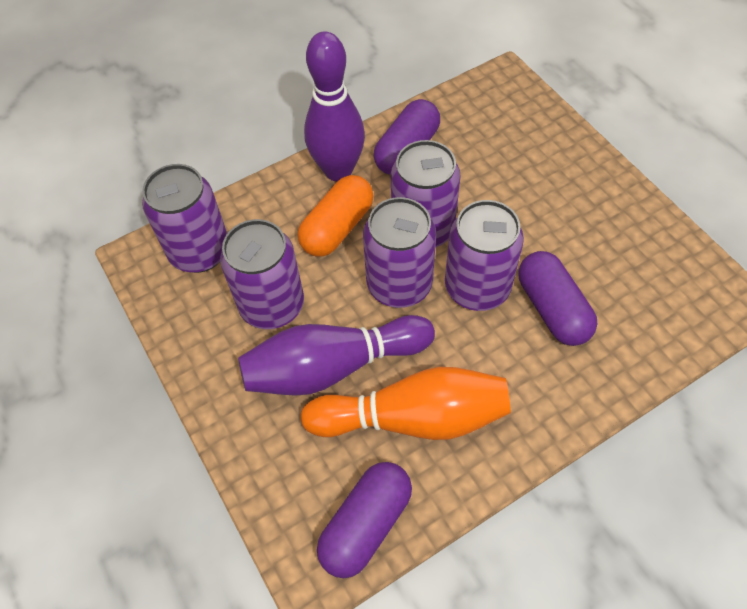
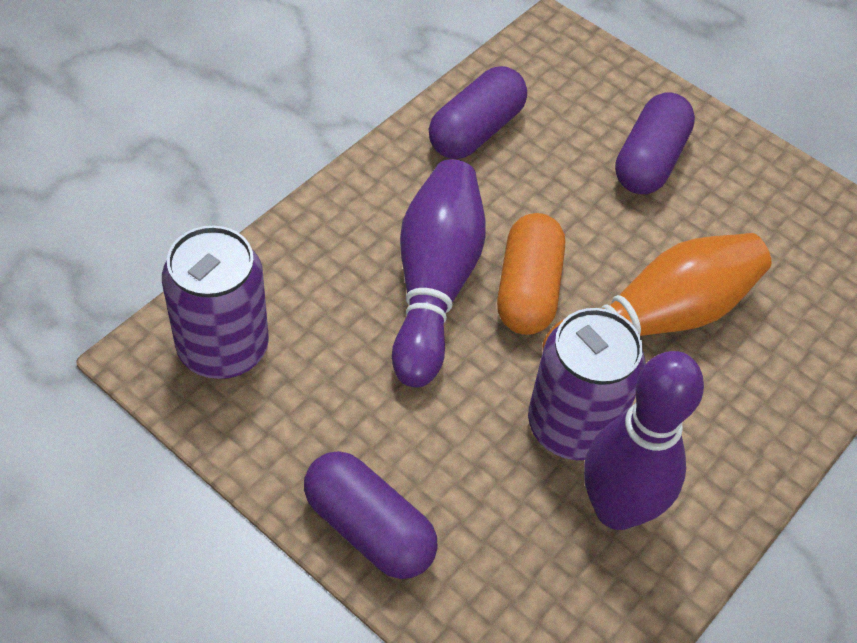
purple can: [142,164,227,273] [220,219,304,329] [363,197,436,308] [391,140,461,248] [445,200,524,311] = 5 -> [162,225,269,379] [528,308,646,460] = 2

